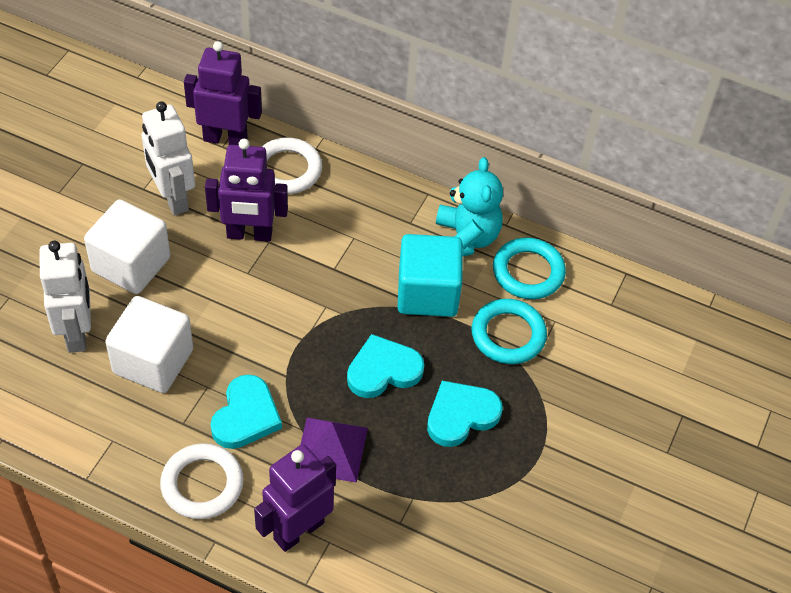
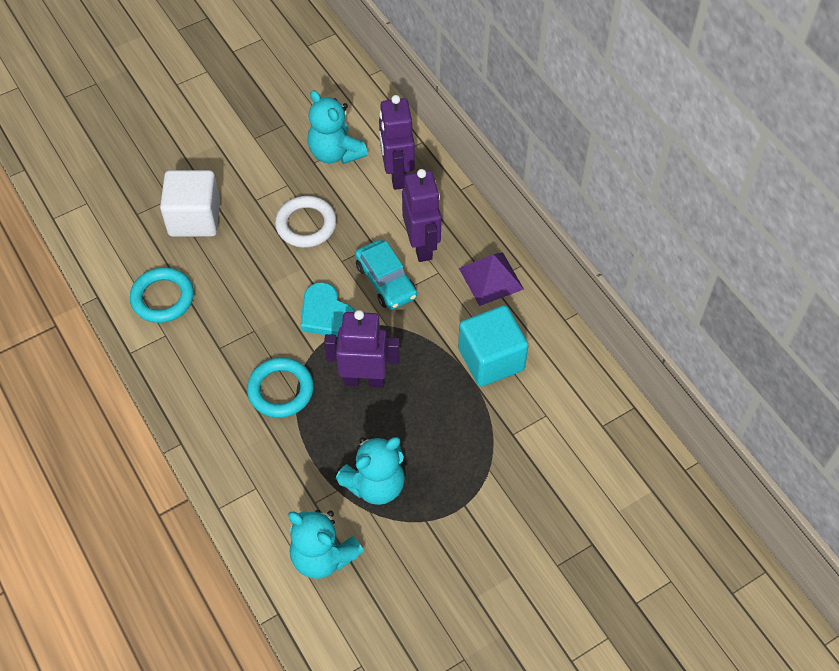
turquoise car: none = 0 -> [355,240,417,310] = 1
turquoise heart: [210,374,282,449] [347,334,424,398] [427,381,502,447] = 3 -> [301,282,355,337] = 1
turquoise teddy bear: [436,157,503,256] = 1 -> [288,510,364,579] [307,90,368,164] [336,436,405,505] = 3
white cube: [84,199,170,294] [105,296,193,393] = 2 -> [160,170,220,237] = 1
white ring: [160,443,244,519] [261,137,322,194] = 2 -> [275,196,336,248] = 1
white robot: [39,241,91,353] [141,101,195,216] = 2 -> none = 0

